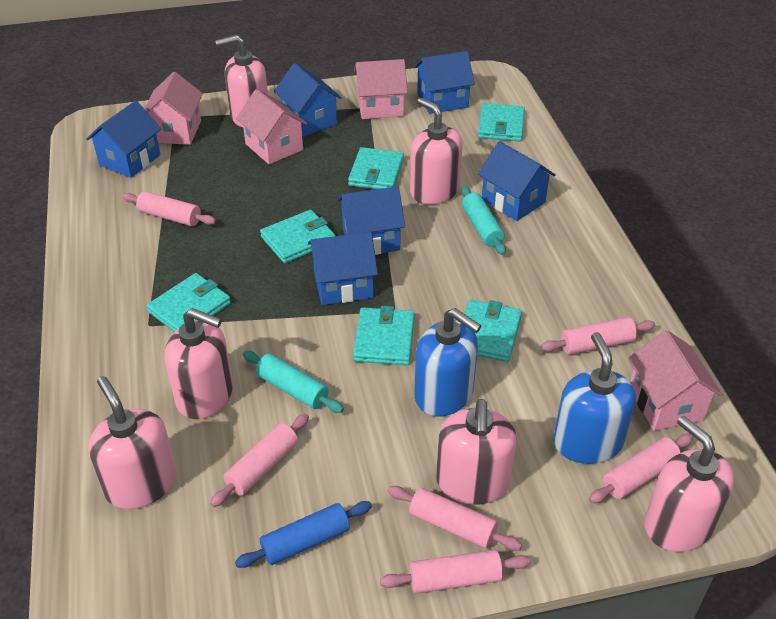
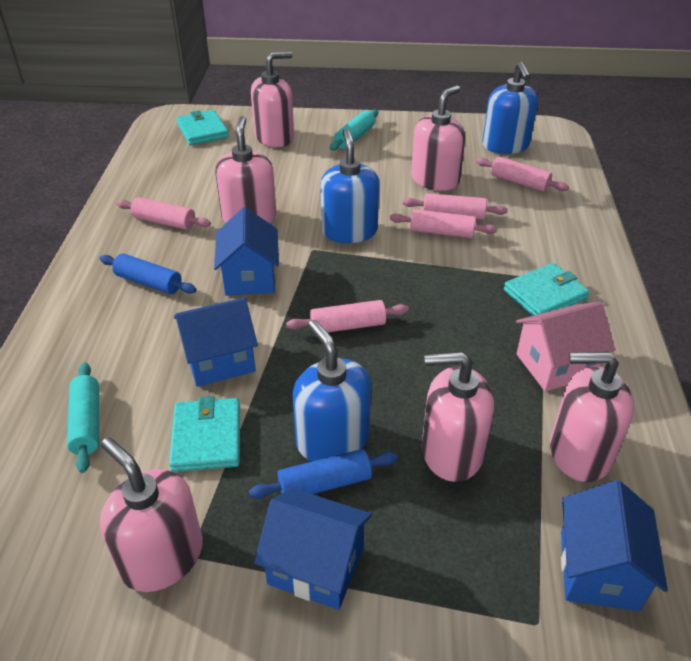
blue house: [86,100,161,178] [274,63,342,136] [308,232,378,305] [337,186,405,255] [414,51,475,114] [478,141,556,221] = 6 -> [174,297,258,387] [214,207,279,296] [254,488,372,610] [561,480,668,611] = 4
blue rolling pin: [235,501,372,568] = 1 -> [100,254,196,294] [249,449,398,499] = 2
blue soap dispenser: [415,308,482,416] [553,332,636,464] = 2 -> [293,320,371,462] [320,128,379,243] [482,62,538,154] = 3
pink house: [144,72,203,145] [236,89,307,164] [354,59,408,119] [628,330,723,431] = 4 -> [516,302,615,392] = 1
pink rolling pin: [122,191,216,226] [210,414,309,507] [380,550,530,593] [388,486,522,551] [541,317,655,355] [589,434,693,503] = 6 -> [117,197,211,230] [286,300,409,332] [390,209,497,238] [403,193,508,219] [476,157,569,192] = 5
turquoise wallet: [146,273,231,332] [260,210,336,263] [348,147,404,189] [353,306,415,365] [465,300,522,362] [478,103,525,142] = 6 -> [169,396,240,472] [176,110,229,145] [504,263,589,316] = 3

